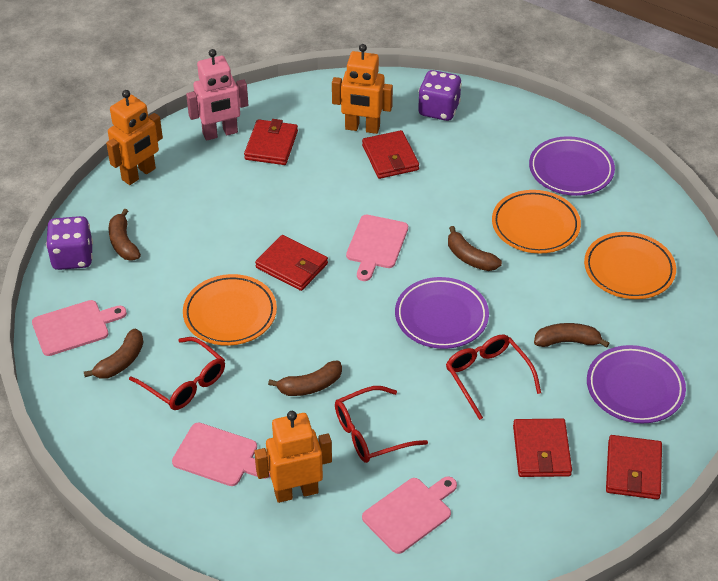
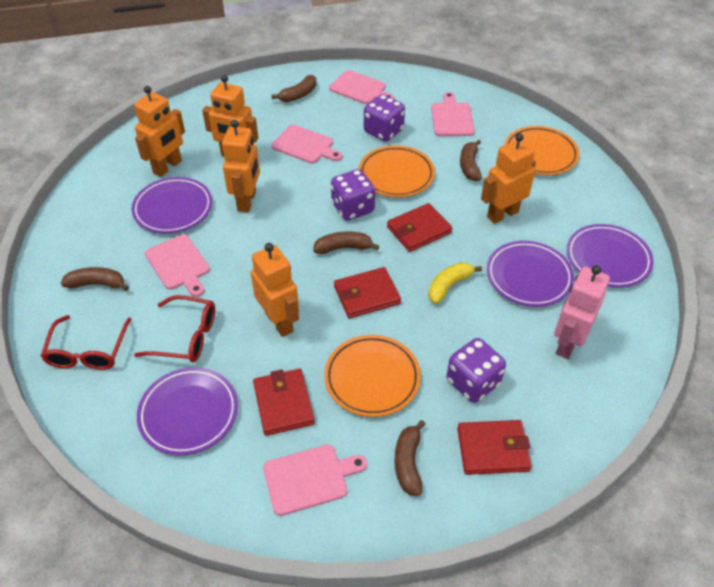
orange robot: [106,90,163,185] [254,411,332,503] [332,44,393,134] = 3 -> [134,86,185,177] [202,75,258,156] [222,120,260,212] [250,243,299,337] [481,133,536,224] = 5
pink cutting board: [32,300,127,356] [172,423,271,486] [346,215,408,281] [362,476,457,554] = 4 -> [145,234,210,297] [263,444,367,516] [272,125,342,164] [329,70,394,104] [431,92,475,136] = 5
purple dice: [46,216,93,270] [418,70,462,121] = 2 -> [331,169,375,221] [364,94,405,142] [447,338,506,403] = 3
purple plate: [395,277,489,349] [529,136,615,196] [587,345,686,423] = 3 -> [132,177,212,233] [137,367,238,455] [487,241,574,307] [567,224,654,288] = 4
red glasses: [129,337,225,410] [335,386,428,463] [446,335,541,420] = 3 -> [41,315,132,370] [134,295,215,362] = 2
red wallet: [244,119,298,165] [255,235,328,291] [362,130,419,179] [513,418,572,477] [606,435,662,499] = 5 -> [253,369,315,436] [334,267,401,318] [387,203,452,252] [457,420,532,475] = 4
yellow banana: none = 0 -> [428,262,482,304] = 1

